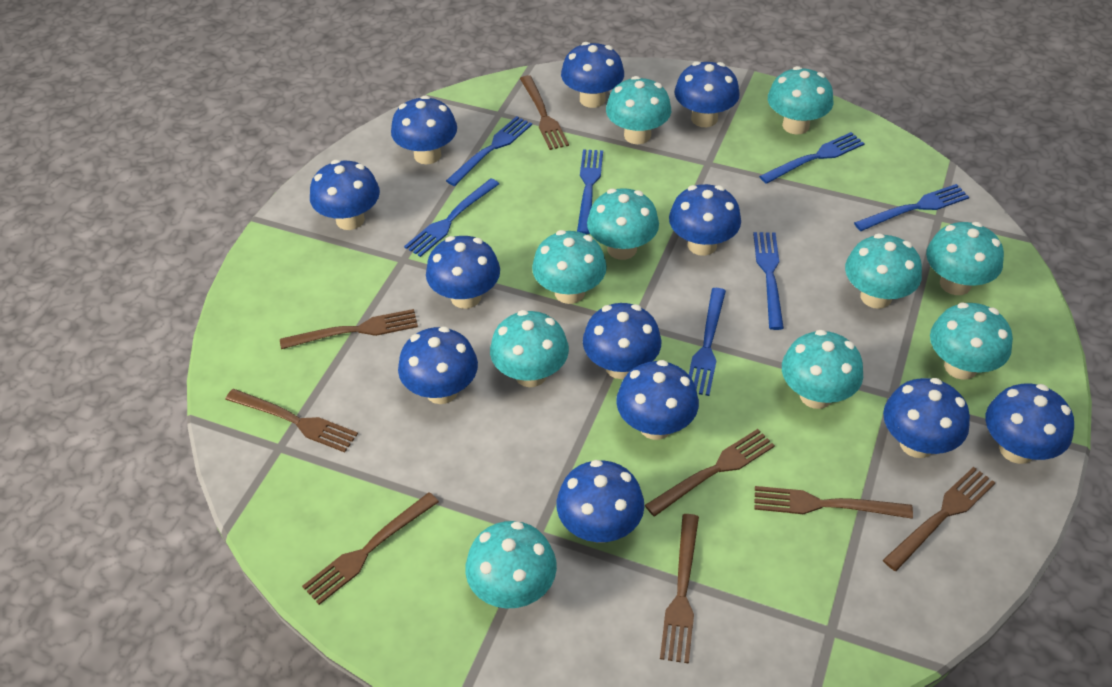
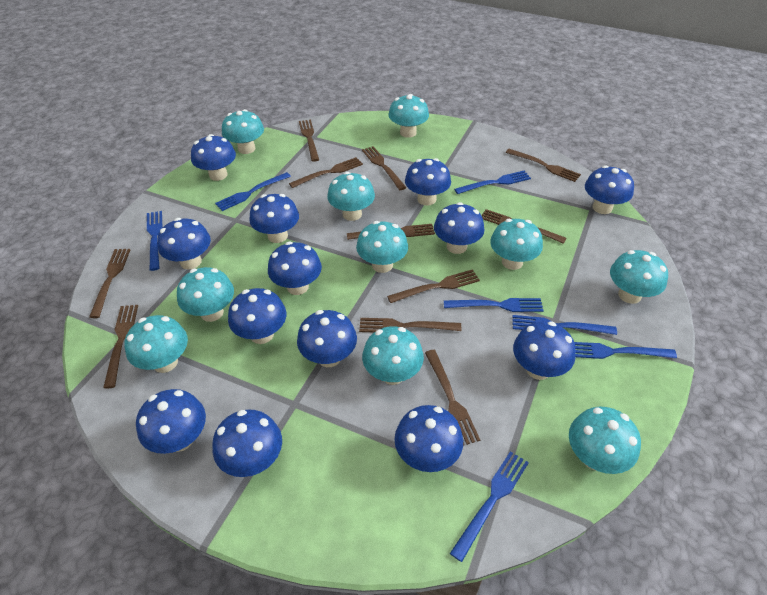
blue mushroom: [310,160,380,230] [391,95,457,165] [398,326,478,404] [426,236,500,309] [557,460,644,543] [561,42,624,108] [583,303,662,379] [616,360,699,440] [669,184,741,256] [674,61,740,127] [883,378,970,458] [986,384,1074,464] = 12 -> [136,389,206,454] [157,218,211,269] [191,134,236,181] [212,410,282,477] [228,288,286,344] [249,194,299,243] [268,242,322,295] [297,310,357,367] [395,405,463,472] [405,158,451,206] [434,202,485,254] [513,321,576,380] [585,165,634,214] = 13
brown fork: [225,389,358,452] [280,309,418,349] [302,492,439,605] [520,75,569,150] [645,429,775,517] [660,514,699,664] [754,486,913,519] [883,467,995,571] = 8 -> [89,249,130,318] [103,305,138,388] [289,157,363,188] [299,120,319,162] [347,224,435,240] [359,318,461,332] [362,146,407,190] [387,269,480,303] [425,350,480,446] [482,209,567,244] [506,149,581,182] = 11

